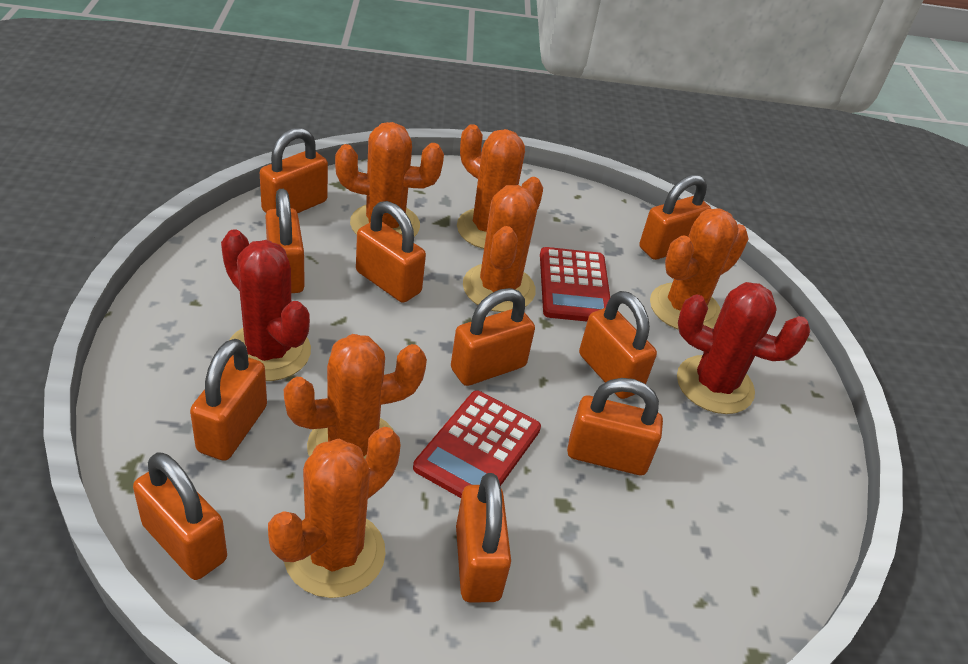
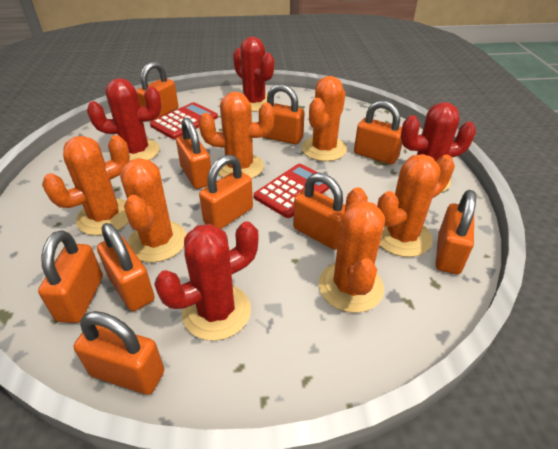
red cactus: [221,230,311,381] [677,282,810,414] = 2 -> [87,78,161,161] [154,221,259,341] [233,37,274,112] [401,102,476,192] = 4

